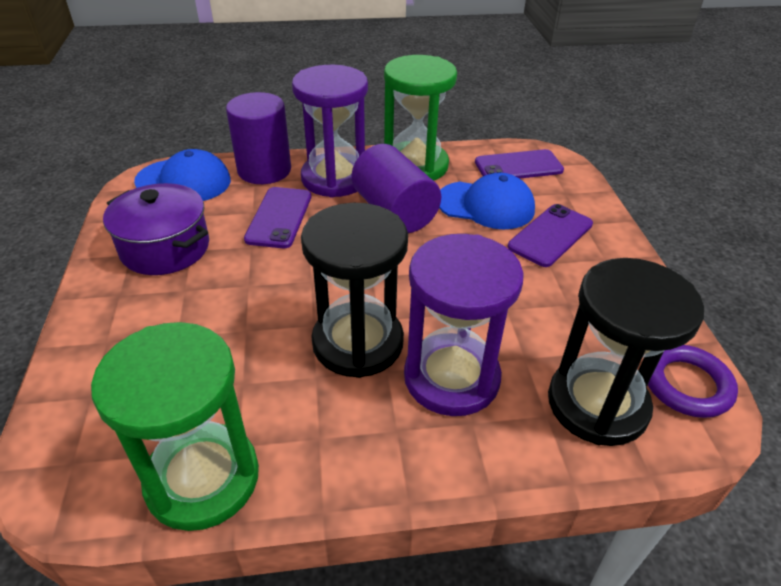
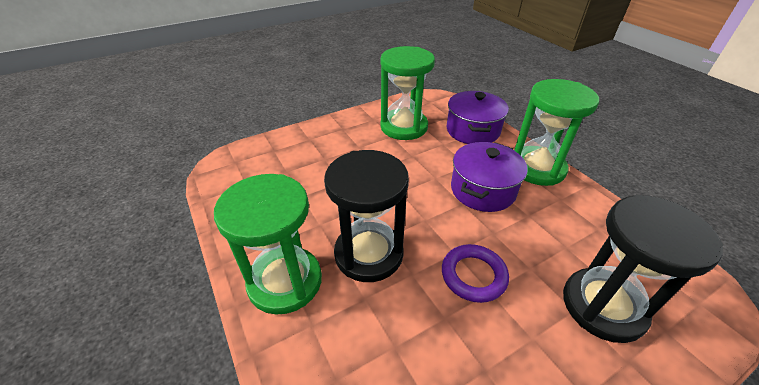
blue cap: [134,149,231,201] [439,173,535,229] = 2 -> none = 0
green hourglass: [91,322,259,531] [384,55,457,181] = 2 -> [214,174,322,315] [380,46,435,140] [514,79,599,186] = 3
purple cylinder: [226,92,291,184] [352,144,441,233] = 2 -> none = 0
purple hourglass: [292,65,368,198] [404,234,524,416] = 2 -> none = 0
purple phone: [244,187,312,248] [475,149,564,179] [508,204,593,267] = 3 -> none = 0
purple pot: [103,183,209,275] = 1 -> [446,91,509,144] [451,142,527,212] = 2

